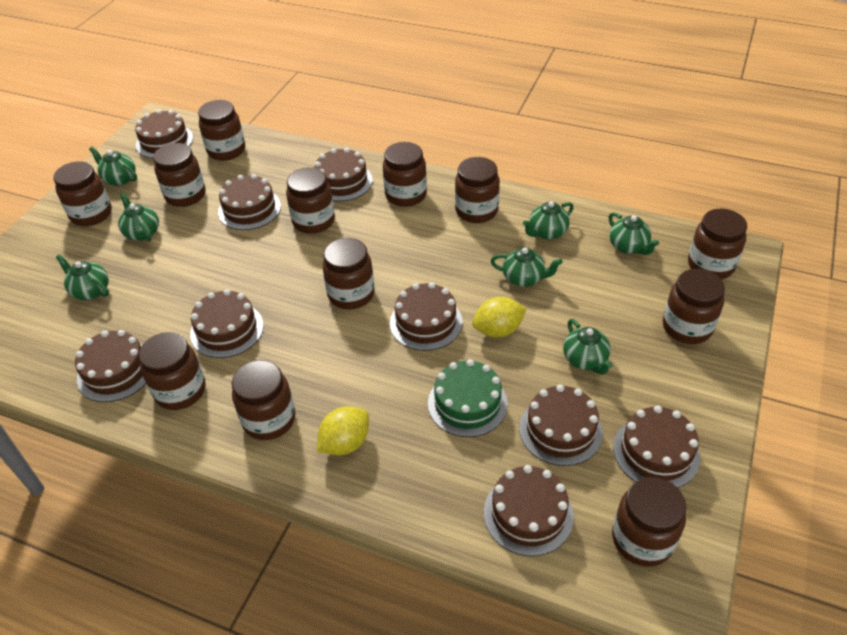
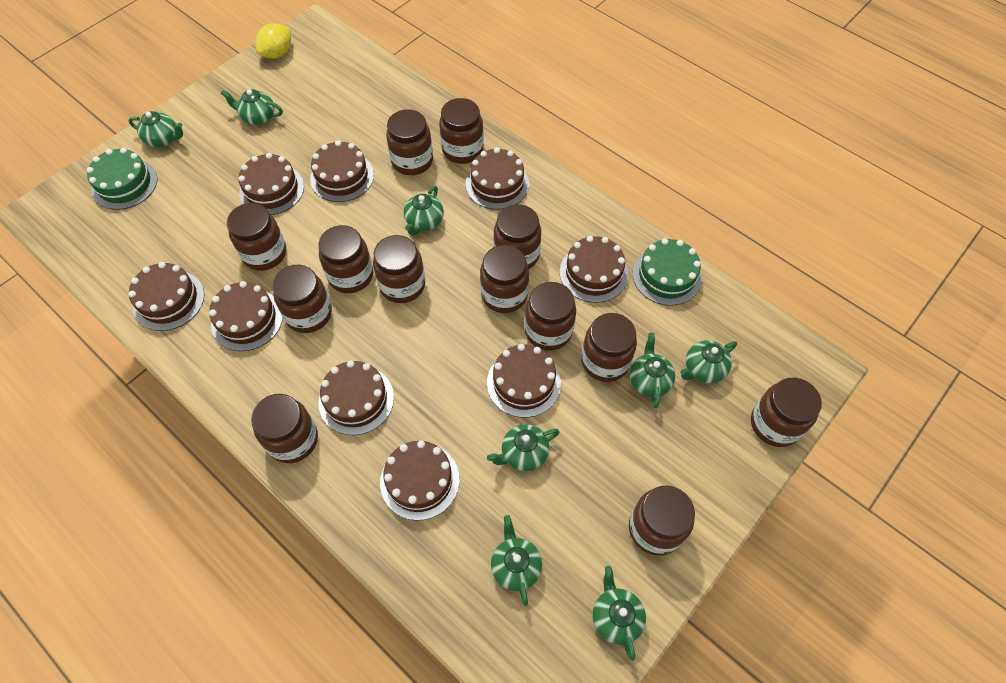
brown jar: [53,161,112,226] [138,332,206,410] [153,143,206,207] [198,100,245,161] [232,360,295,440] [286,167,335,234] [322,238,375,309] [383,142,427,207] [455,157,500,223] [612,477,686,567] [663,269,725,344] [688,209,747,279] = 12 -> [227,203,286,271] [251,394,318,463] [272,265,332,333] [318,225,373,293] [373,235,425,303] [386,109,433,175] [439,98,484,164] [480,245,529,313] [494,204,541,269] [525,282,576,351] [581,313,637,382] [629,486,695,556] [751,378,822,447] = 13
green cake: [428,359,508,437] = 1 -> [87,148,158,210] [633,238,702,306] = 2
green teapot: [56,254,109,300] [89,147,137,186] [118,193,159,242] [491,247,563,287] [523,201,574,239] [563,319,613,375] [609,212,659,255] = 7 -> [128,111,183,147] [221,89,283,125] [404,186,444,236] [487,424,559,471] [491,515,542,606] [593,566,646,661] [630,333,675,408] [680,340,737,383] = 8
yellow lemon: [317,407,369,455] [472,297,527,338] = 2 -> [256,23,291,59] = 1

